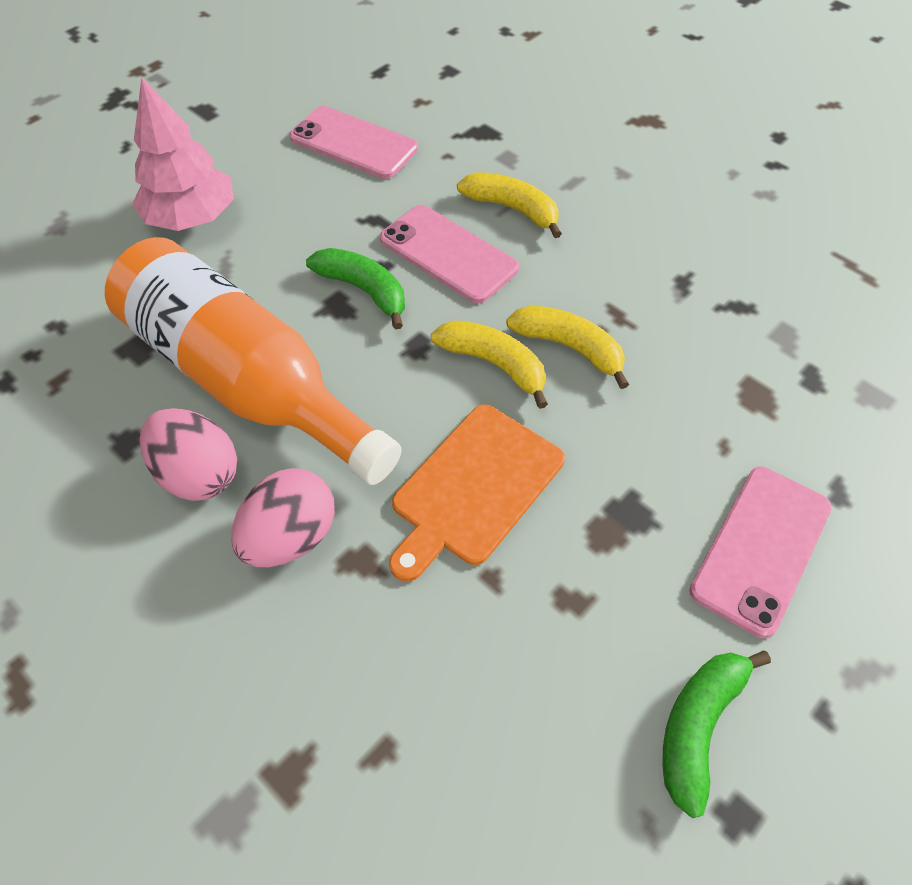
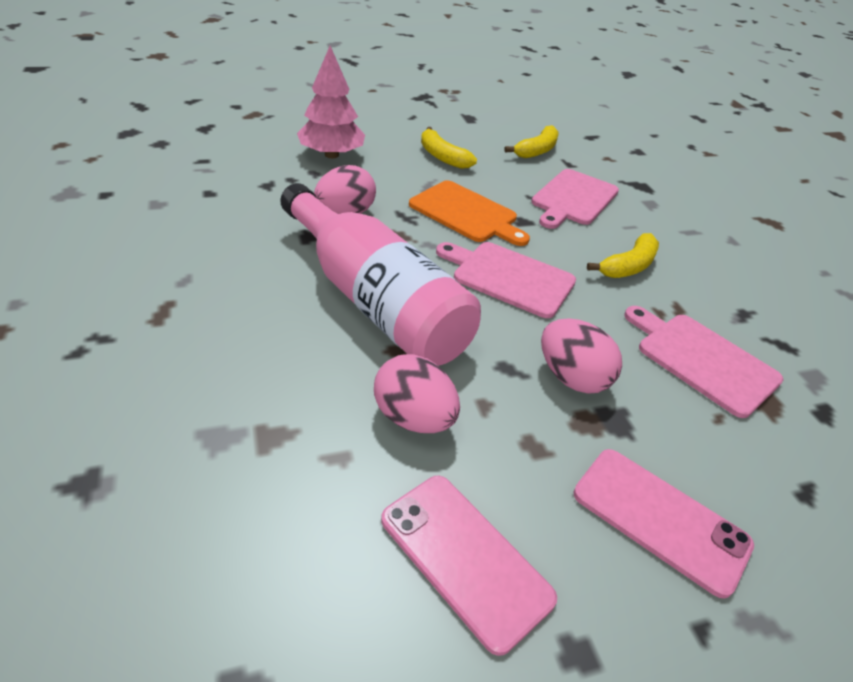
green banana: [306,248,405,329] [662,650,771,818] = 2 -> none = 0
orange bottle: [105,237,402,485] = 1 -> none = 0
pink bottle: none = 0 -> [280,183,481,366] = 1
pink cutting board: none = 0 -> [436,242,576,318] [531,169,619,229] [624,306,784,418] = 3
pink egg: [140,408,237,501] [231,468,335,567] = 2 -> [314,165,376,214] [374,354,460,433] [541,318,622,394] = 3
pink phone: [290,106,418,179] [380,205,519,303] [689,467,831,638] = 3 -> [381,476,557,656] [574,449,754,599] = 2

